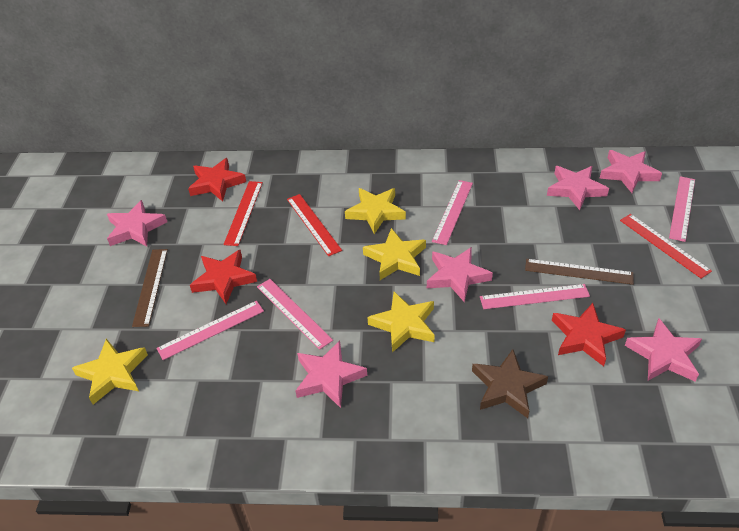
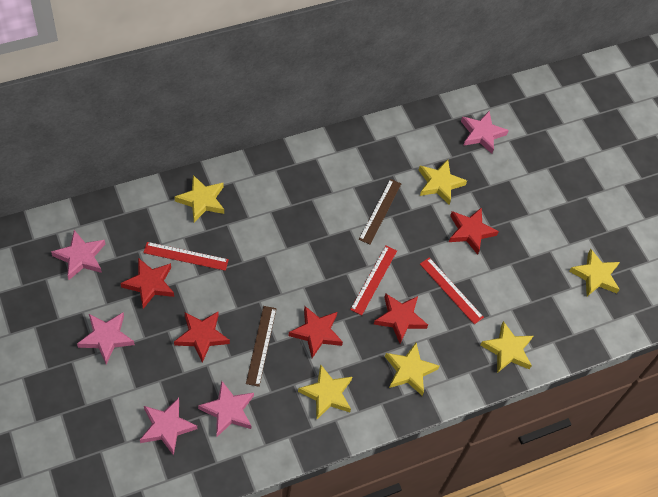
brown star: [472,349,548,418] = 1 -> none = 0
pink ruler: [156,301,264,360] [257,279,333,350] [432,180,473,245] [480,284,590,309] [669,176,695,242] = 5 -> none = 0
pink star: [107,200,167,247] [295,340,367,408] [427,247,493,302] [547,166,609,210] [599,150,662,193] [625,318,702,382] = 6 -> [51,230,105,280] [77,313,135,364] [140,398,197,456] [198,381,254,437] [461,111,509,154] = 5
red star: [188,158,246,202] [190,250,257,304] [552,303,626,366] = 3 -> [120,258,174,309] [174,311,230,363] [288,306,343,358] [374,293,428,343] [449,207,499,255] = 5
yellow star: [72,339,148,404] [345,188,406,234] [363,228,426,280] [368,292,435,353] = 4 -> [175,175,224,222] [298,364,352,420] [385,343,439,396] [419,160,467,205] [480,321,533,373] [569,249,620,296] = 6

